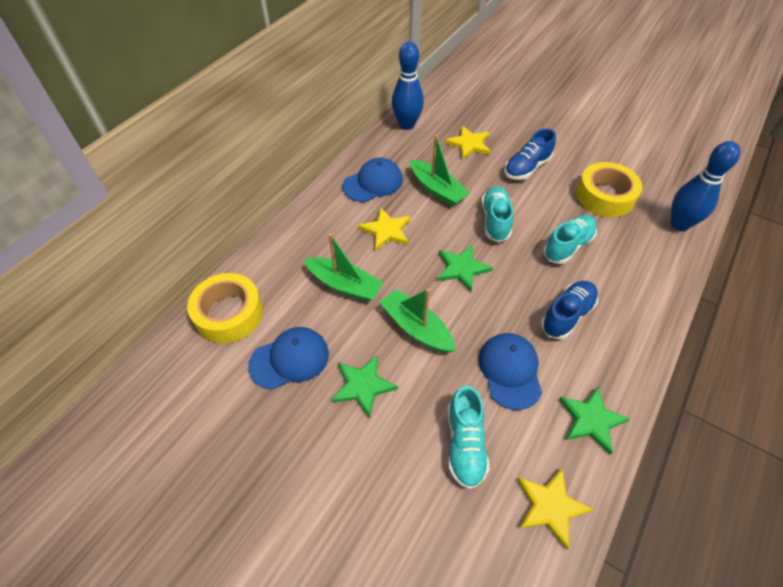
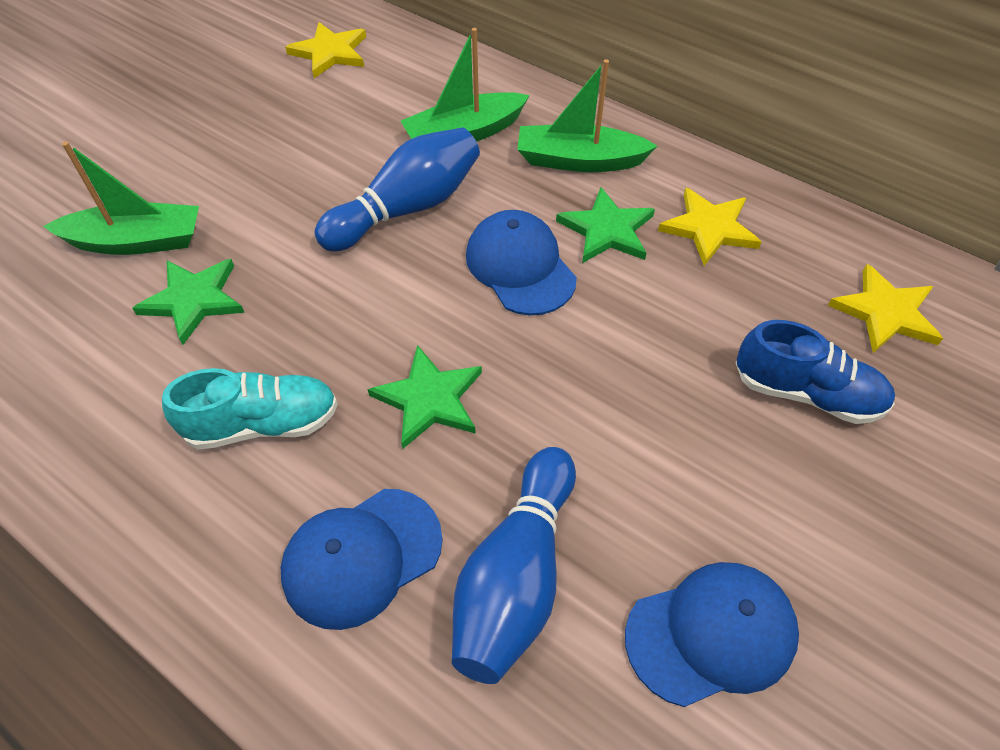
blue shoe: [504,129,556,180] [541,281,598,339] = 2 -> [736,320,895,424] = 1
turquoise shoe: [448,386,490,489] [482,186,513,242] [543,215,597,264] = 3 -> [162,368,338,450] = 1
yellow tape: [187,273,263,343] [576,162,642,217] = 2 -> none = 0

